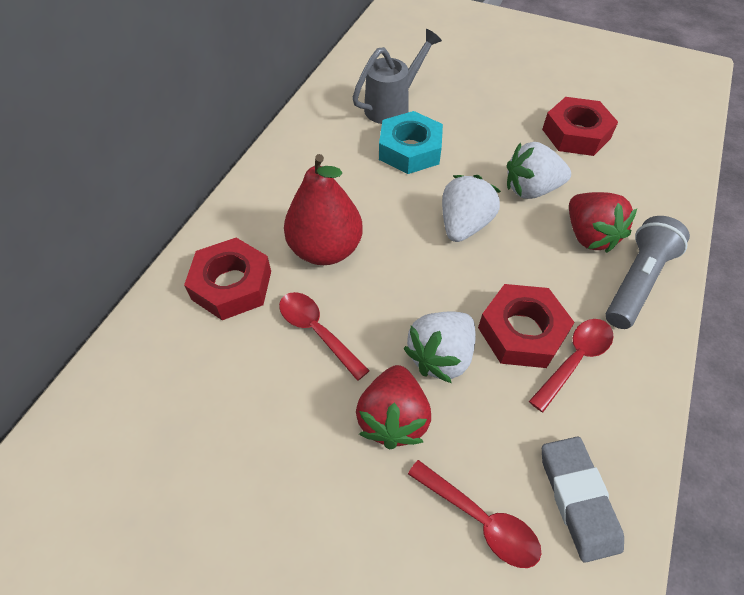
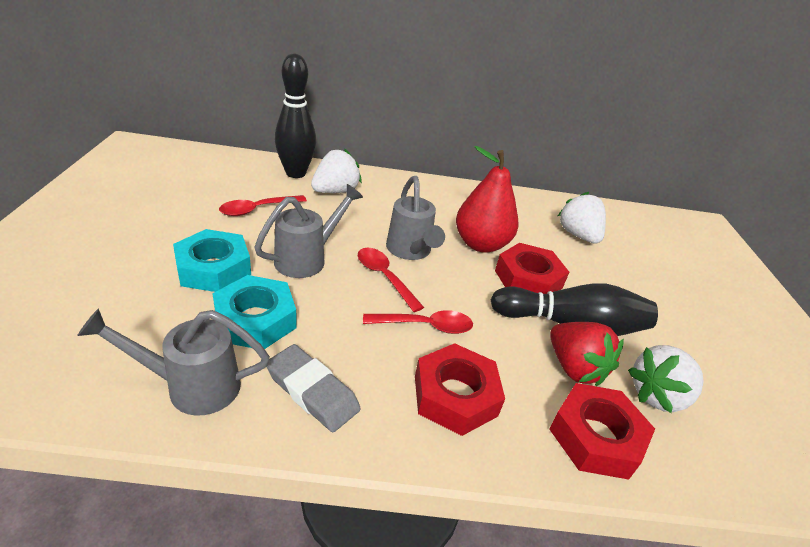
black bowling pin: none = 0 -> [275,54,316,178] [491,283,658,336] = 2
grey flashlight: [606,216,690,329] = 1 -> none = 0
grey watering can: [352,29,442,124] = 1 -> [77,309,270,416] [254,184,363,278] [386,176,445,260] = 3
red strawberry: [356,365,431,449] [569,192,637,253] = 2 -> [550,322,624,386] = 1
turquoise nut: [379,111,443,174] = 1 -> [173,229,251,292] [212,275,297,349] = 2

